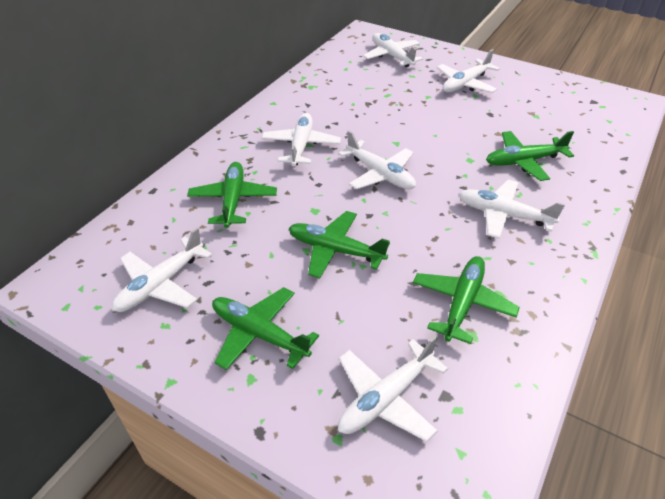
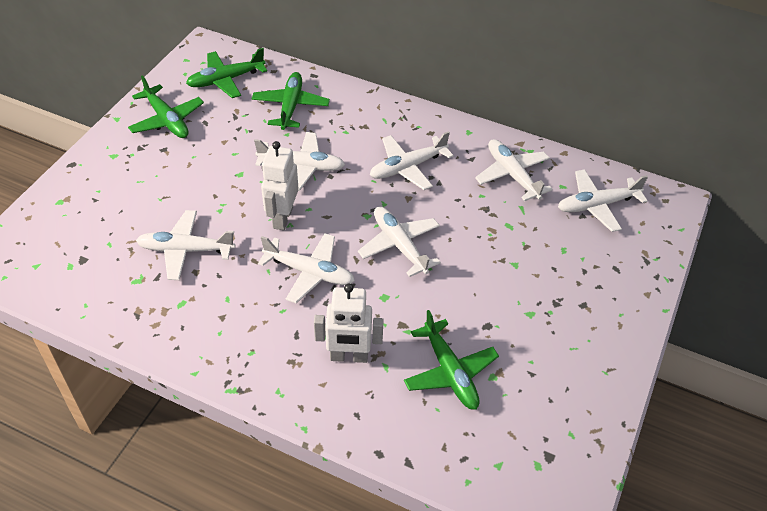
green plane: [187,162,277,228] [212,287,319,370] [289,211,390,278] [413,256,520,344] [486,131,574,181] = 5 -> [128,75,204,138] [186,48,267,98] [252,72,330,130] [404,310,499,410] = 4
white robot: none = 0 -> [261,141,299,230] [314,283,384,363] = 2

